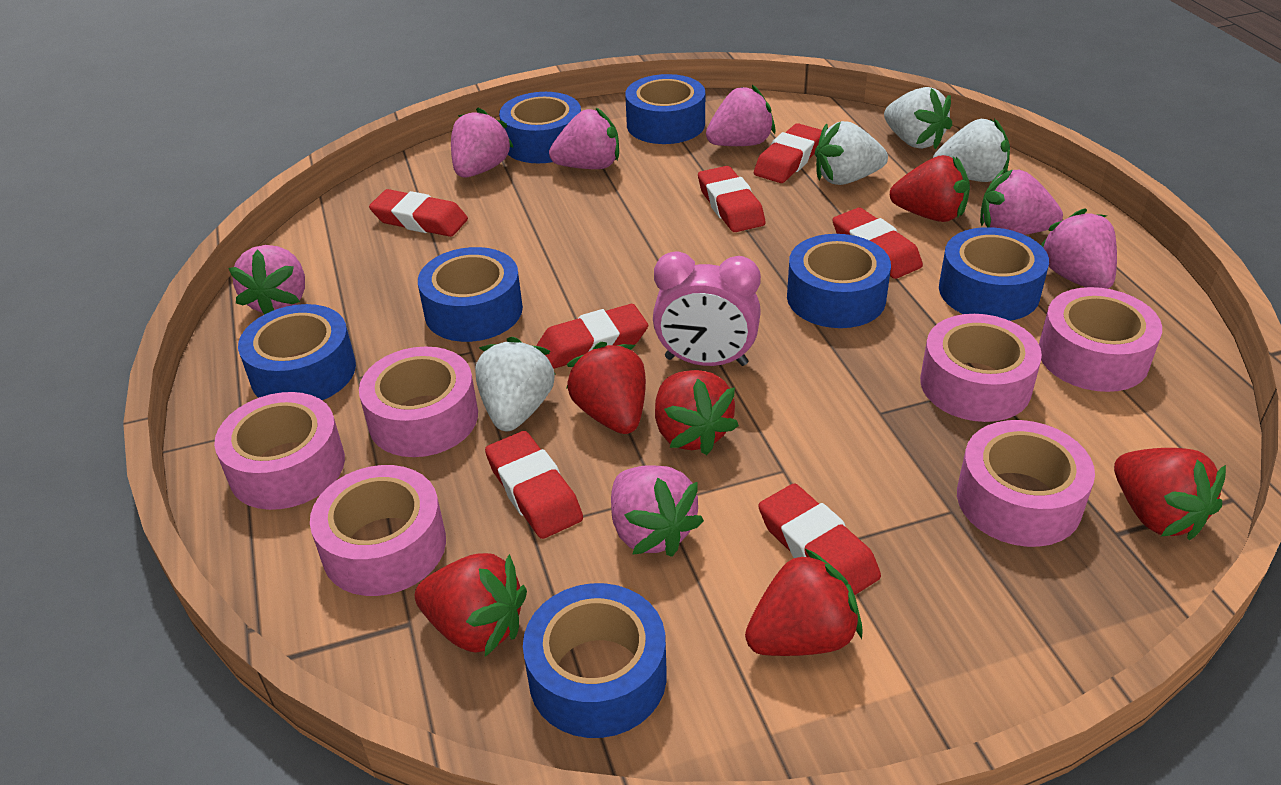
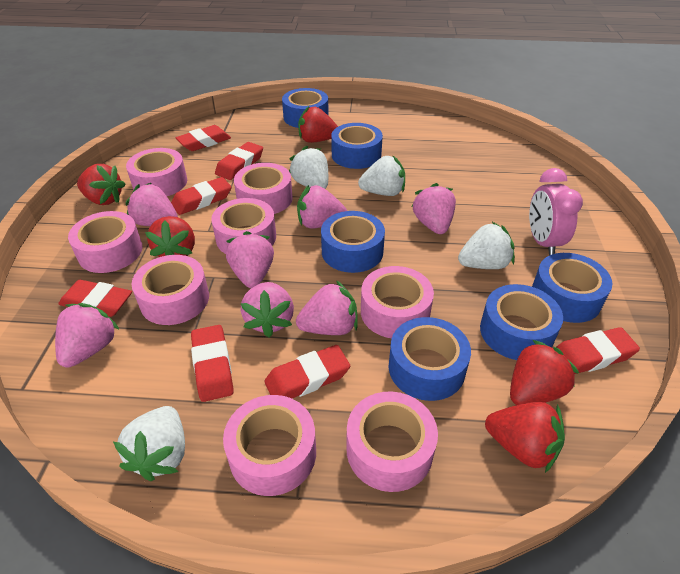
blue tape: [238,304,356,400] [418,247,523,342] [499,92,581,163] [523,583,667,738] [625,74,705,144] [787,234,891,328] [939,227,1049,321] = 7 -> [282,88,329,128] [321,211,385,273] [331,123,383,169] [388,317,471,401] [480,284,563,360] [532,253,612,323] = 6
pink tape: [214,392,345,510] [310,465,446,596] [359,347,478,457] [920,314,1042,422] [957,420,1095,547] [1039,287,1162,392] = 6 -> [68,211,143,273] [126,148,187,196] [132,255,209,325] [211,198,276,254] [223,395,316,496] [234,163,293,214] [346,392,438,492] [361,266,434,338] = 8
red strawberry: [415,553,527,657] [566,342,646,434] [655,370,739,455] [745,549,863,656] [890,155,970,222] [1114,448,1226,540] = 6 -> [77,164,126,205] [145,216,195,257] [298,106,338,143] [485,402,565,473] [510,340,579,405] = 5

